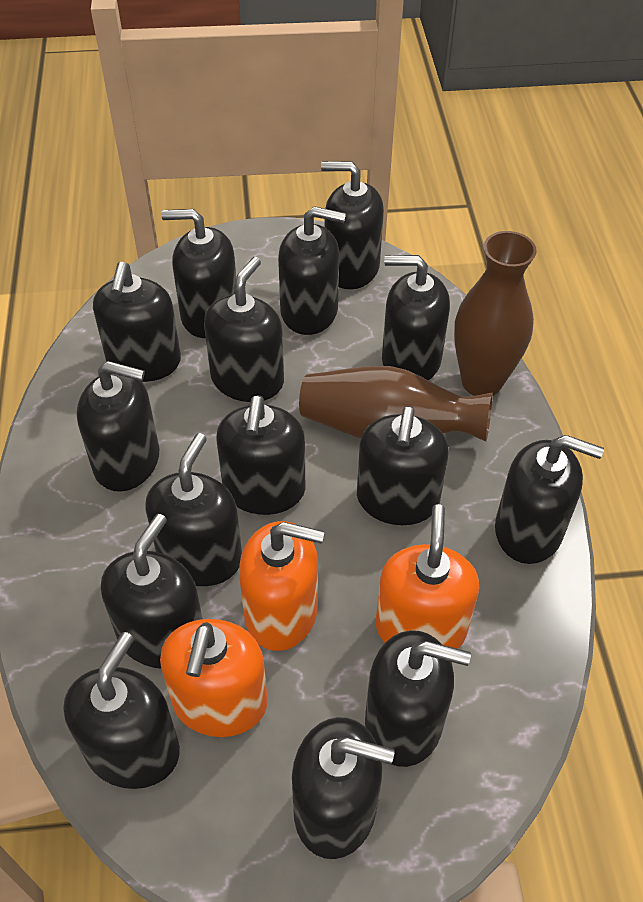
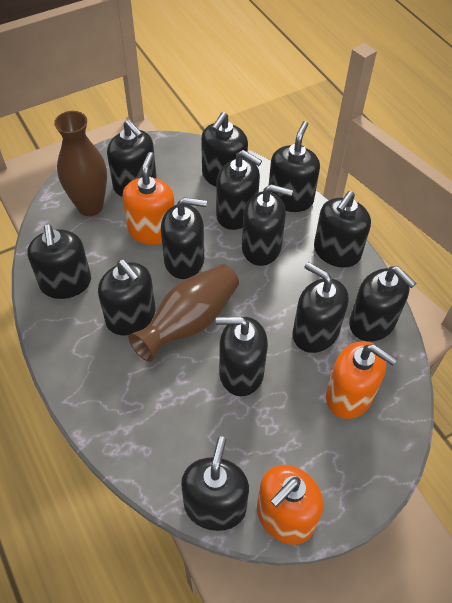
black soap dispenser: [63,632,180,789] [77,361,159,492] [93,262,181,382] [101,514,203,668] [146,433,242,586] [161,209,236,338] [204,257,284,402] [216,395,305,515] [278,206,346,335] [292,717,395,859] [321,161,384,289] [357,406,449,525] [365,630,471,767] [382,255,450,380] [495,435,604,564] = 15 -> [27,224,91,299] [98,260,155,335] [107,120,157,196] [161,197,207,279] [181,437,249,531] [201,112,248,187] [216,150,262,230] [216,317,268,396] [242,184,293,266] [269,121,320,212] [293,262,348,353] [314,191,371,268] [349,266,416,342] = 13

